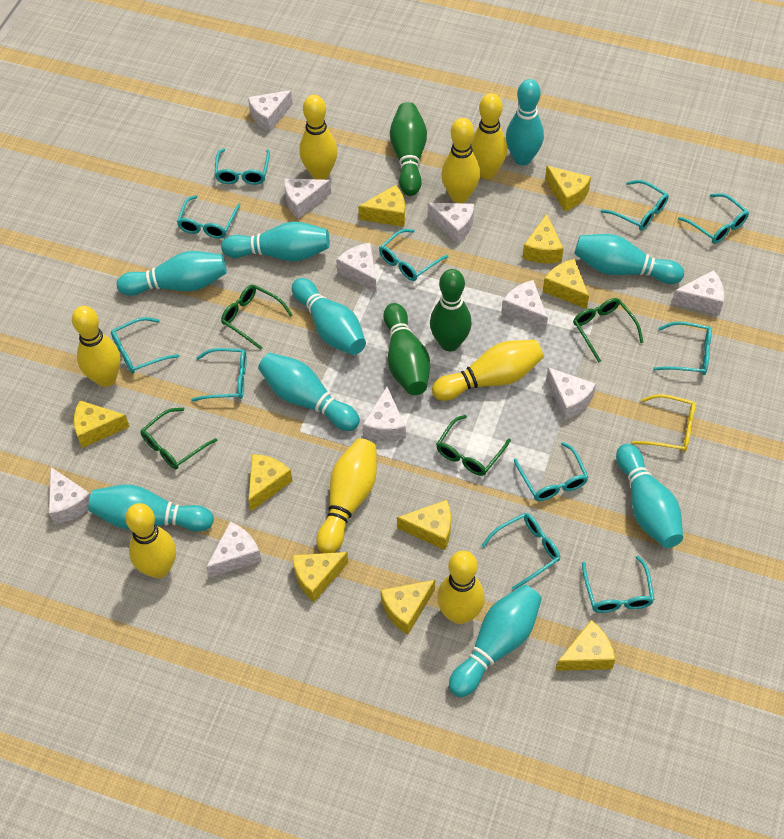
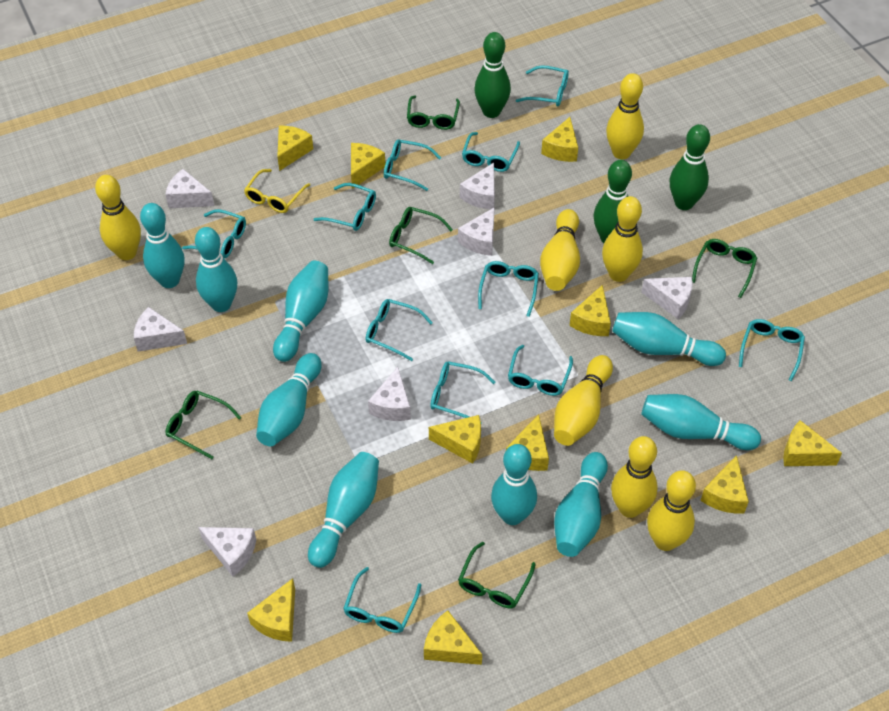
green glasses: [140,408,217,469] [221,285,293,350] [436,415,511,476] [573,298,644,363] = 4 -> [165,391,241,459] [389,207,453,264] [407,95,460,130] [458,542,536,608] [692,239,757,298] = 5
white cheese: [49,467,91,524] [206,522,262,578] [248,90,293,132] [284,178,331,219] [336,243,377,293] [363,387,406,441] [428,203,474,244] [502,280,548,331] [546,367,596,420] [671,270,724,315] = 10 -> [134,307,187,352] [165,169,214,208] [198,527,256,576] [368,367,411,421] [458,207,495,256] [460,163,495,209] [641,277,693,319] = 7
yellow bowling pin: [72,306,121,387] [125,503,176,578] [299,95,337,180] [316,438,377,553] [432,340,544,401] [437,551,485,624] [441,118,480,203] [471,93,507,179] = 8 -> [95,175,141,260] [540,209,580,291] [554,355,613,446] [602,196,643,282] [606,73,644,159] [611,436,658,518] [647,470,696,551] = 7

